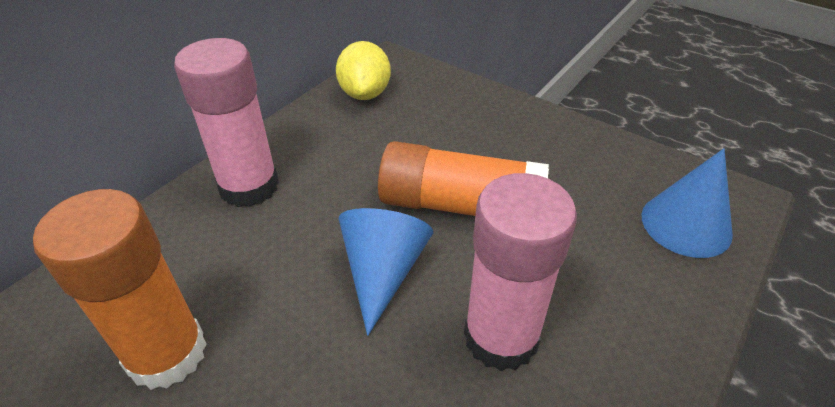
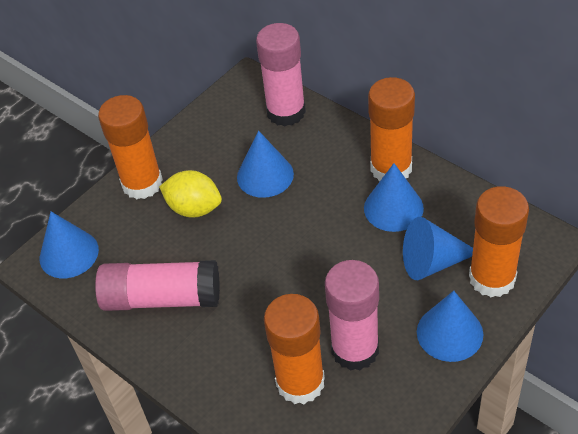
blue cone: [339,208,433,336] [642,148,733,258] = 2 -> [40,211,99,278] [237,131,294,198] [364,163,424,232] [403,217,473,280] [417,291,483,362] = 5
orange glue stick: [33,189,207,390] [378,141,549,216] = 2 -> [98,95,163,199] [264,294,325,404] [368,77,415,182] [469,186,529,297] = 4
pink glue stick: [174,38,279,207] [464,173,577,371] = 2 -> [95,260,220,311] [256,23,306,126] [325,260,379,371] = 3

